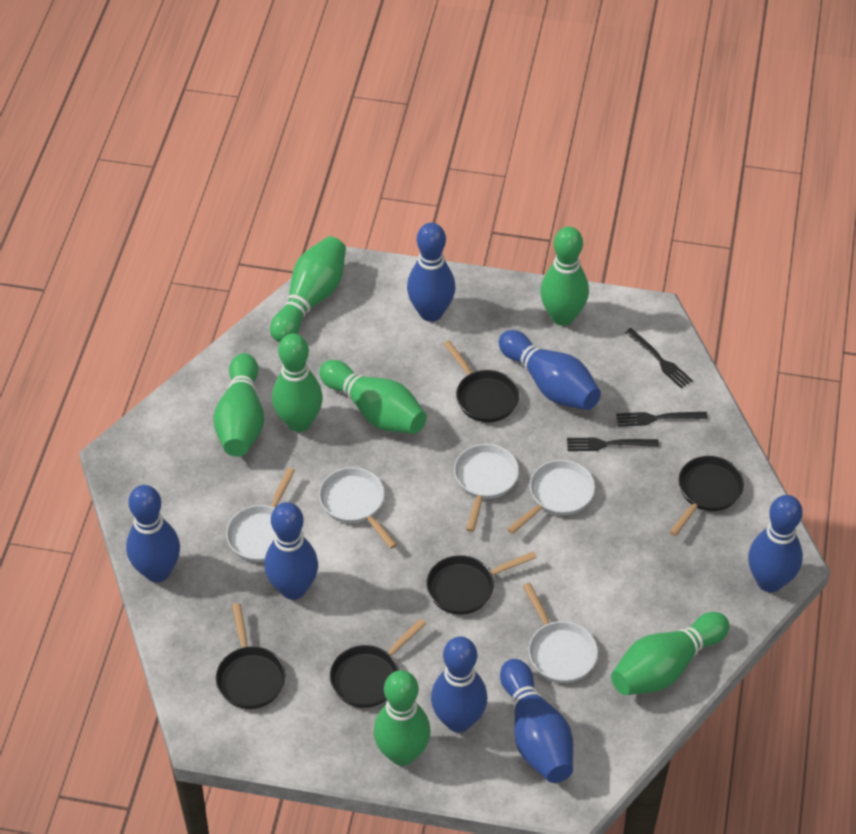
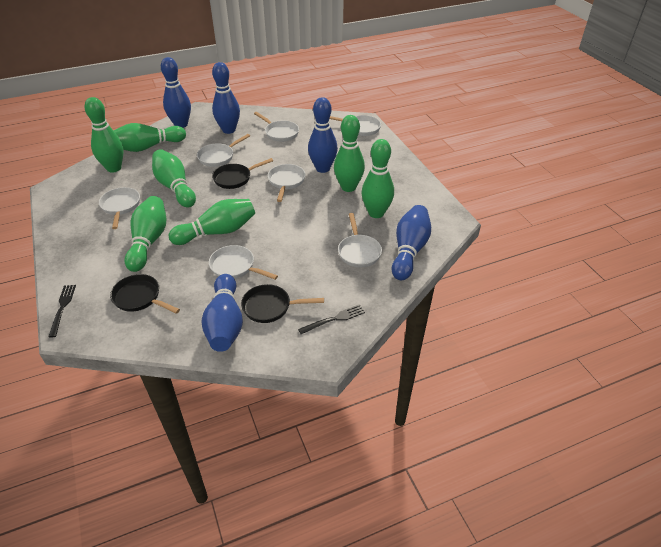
black fork: [567,437,659,451] [616,412,708,427] [625,328,693,389] = 3 -> [48,285,76,338] [298,304,365,334] = 2
black pan: [216,603,286,709] [330,618,426,708] [426,552,536,615] [444,340,519,422] [670,456,744,536] = 5 -> [110,274,180,314] [212,158,273,189] [241,284,324,323] = 3
blue bowling pin: [126,485,180,582] [264,502,318,600] [407,223,455,322] [431,636,487,732] [499,330,601,410] [500,659,573,783] [748,495,803,592] = 7 -> [161,57,191,128] [201,274,243,352] [212,62,240,134] [308,97,338,173] [392,205,431,280] = 5
white pan: [226,468,295,562] [319,467,397,549] [454,444,519,532] [507,460,595,534] [523,583,598,683] = 5 -> [99,187,140,229] [197,134,250,167] [209,245,278,280] [254,112,299,142] [268,164,306,202] [329,115,381,136] [338,213,382,267] = 7

